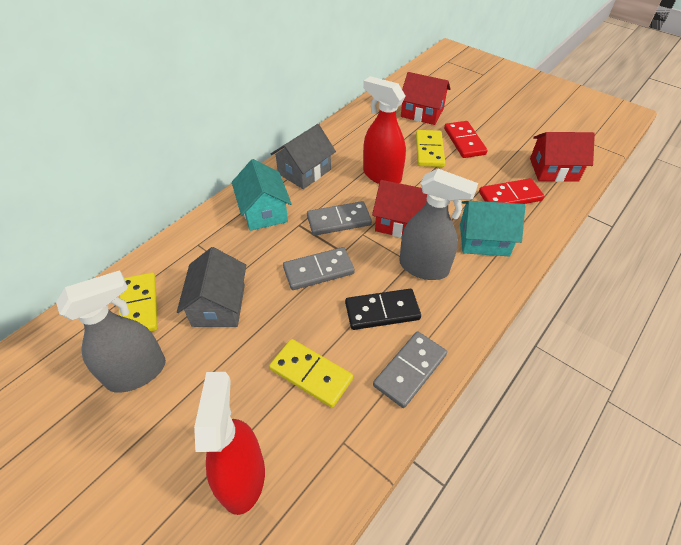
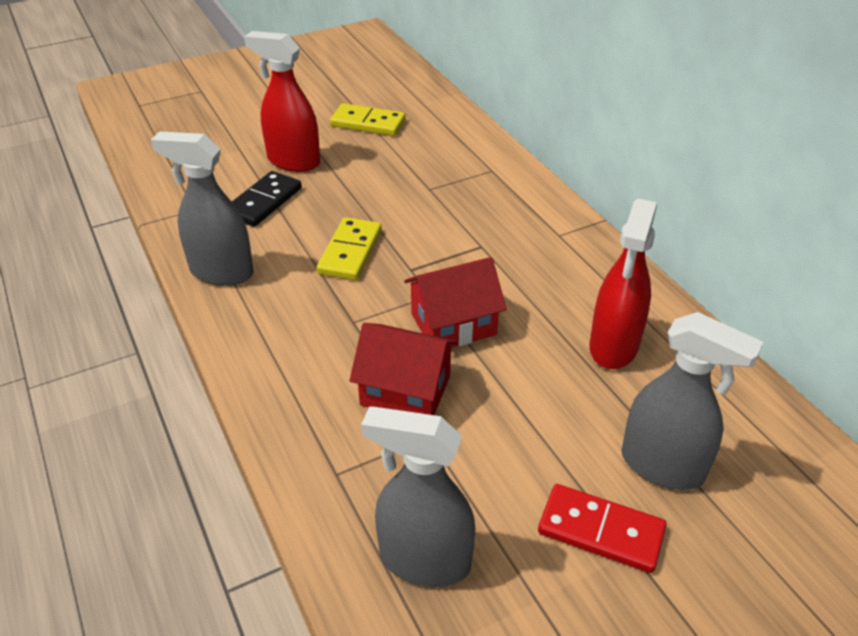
grey domino: [283,247,355,290] [307,201,372,236] [373,331,447,408] = 3 -> none = 0
grey house: [177,247,246,327] [271,124,336,189] = 2 -> none = 0
grey spray bottle: [56,270,166,393] [399,169,478,280] = 2 -> [151,131,254,286] [361,406,475,587] [622,312,763,490] = 3
red domino: [444,121,488,158] [479,178,544,204] = 2 -> [538,484,666,573] = 1
red house: [372,180,427,238] [401,72,451,125] [530,132,595,182] = 3 -> [350,323,458,415] [404,257,507,348] = 2
turquoise house: [232,159,292,231] [460,201,525,256] = 2 -> none = 0
yellow domino: [119,272,157,332] [269,339,353,408] [416,130,445,167] = 3 -> [317,217,382,280] [330,103,405,136] = 2

